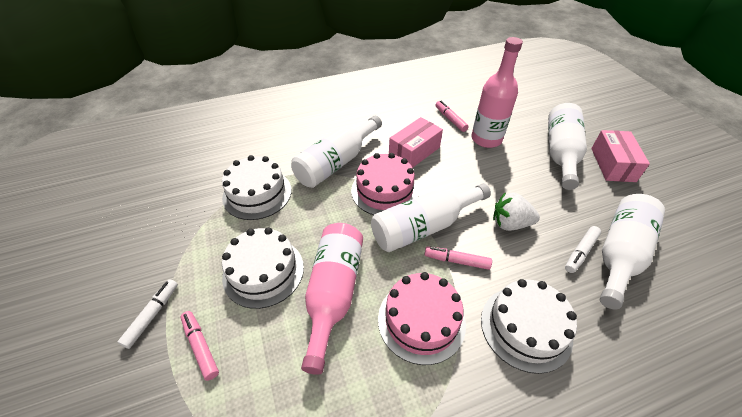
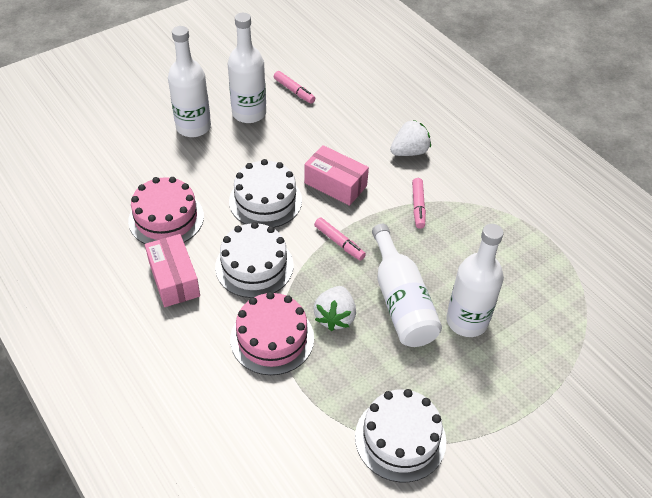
pink bottle: [301,223,363,375] [472,37,523,148] = 2 -> none = 0
white marker: [118,279,178,349] [565,226,601,273] = 2 -> none = 0
white strawberry: [493,193,540,231] = 1 -> [313,286,356,331] [390,120,431,156] = 2

